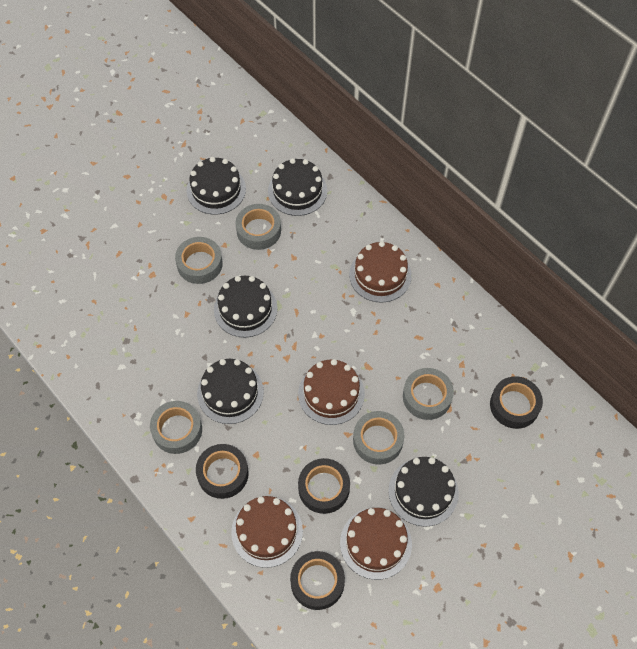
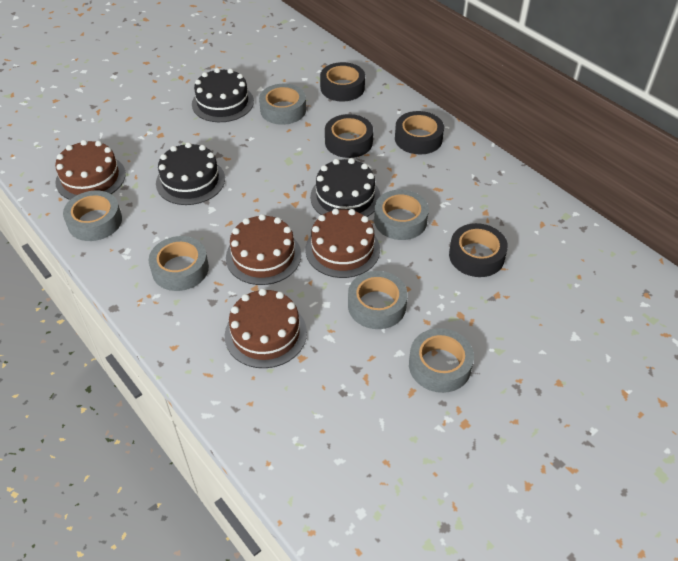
black cake: [187,157,246,215] [197,359,264,424] [214,276,277,337] [268,158,327,216] [388,457,459,527] = 5 -> [156,142,225,205] [192,68,254,122] [310,158,381,217] = 3
grey tape: [150,401,202,454] [175,237,223,284] [235,204,281,250] [353,411,404,464] [403,368,454,420] = 5 -> [63,191,122,241] [149,236,209,291] [259,84,306,125] [348,271,408,329] [374,190,429,240] [409,328,474,393] = 6

